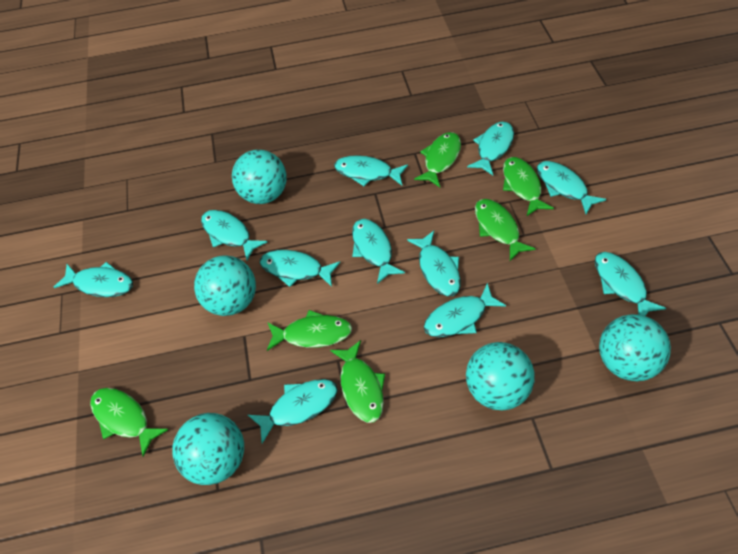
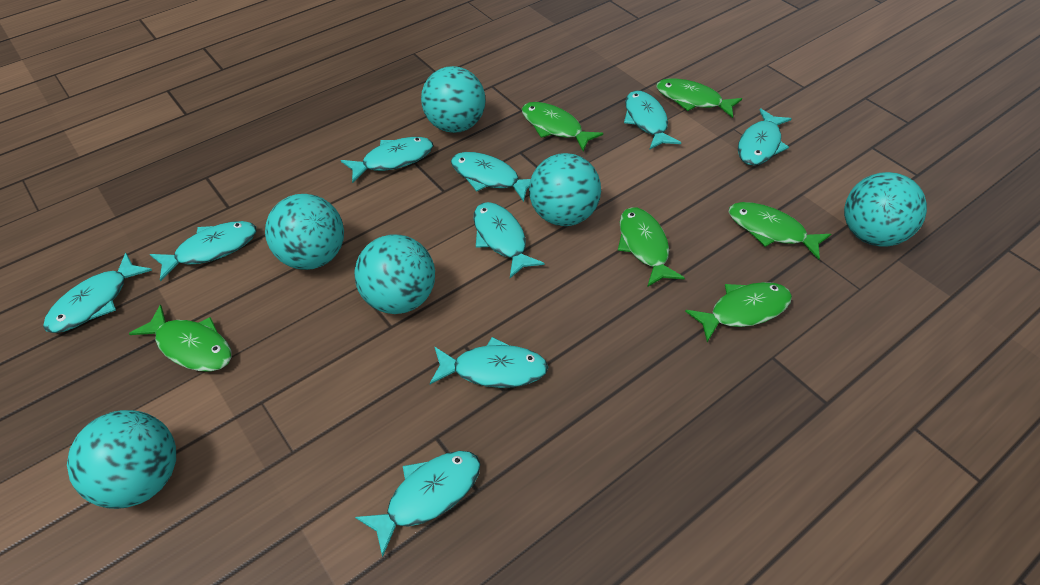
turquoise ball: [172,413,244,485] [194,256,256,316] [232,150,287,204] [466,342,535,410] [599,314,671,381] = 5 -> [67,410,176,509] [265,194,344,270] [354,235,435,314] [421,66,486,133] [529,153,601,226] [844,172,927,247] = 6
turquoise fish: [53,262,133,297] [201,210,267,260] [248,379,338,443] [260,250,340,287] [334,155,408,186] [352,219,405,284] [407,231,461,296] [424,283,506,337] [467,122,514,175] [537,161,606,214] [595,252,666,316] = 11 -> [43,253,152,333] [150,221,256,281] [341,137,433,183] [355,451,480,557] [430,337,548,388] [451,152,531,202] [474,202,544,278] [624,91,681,150] [738,108,792,165] = 9

